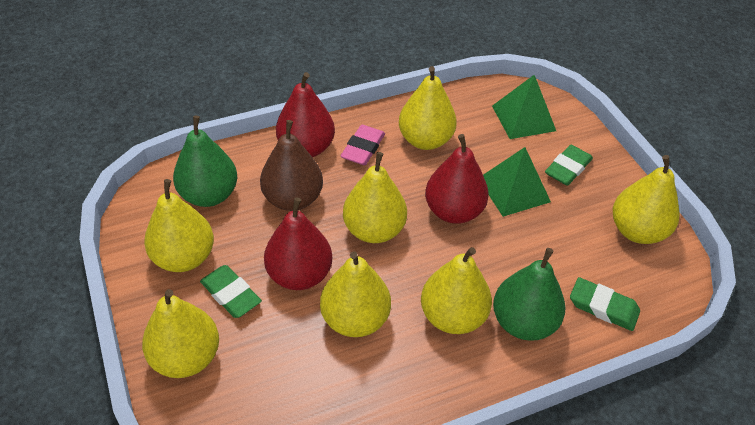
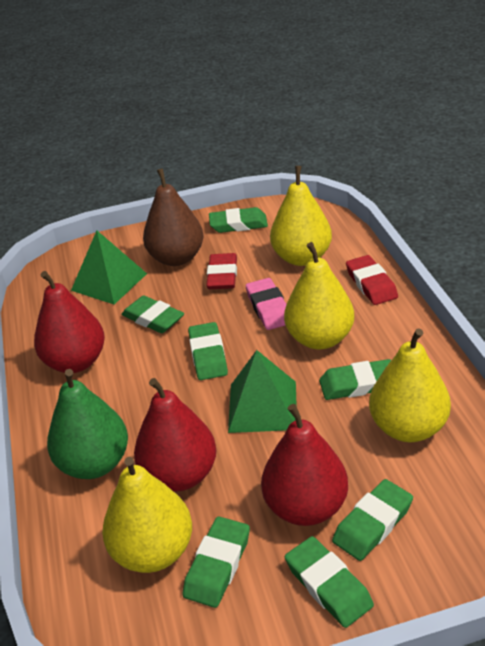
green eraser: [200,265,262,318] [545,145,593,186] [570,277,640,331] = 3 -> [121,295,184,333] [183,516,250,608] [188,322,228,380] [209,207,268,233] [285,536,374,628] [319,359,391,400] [332,479,413,561] = 7
green pear: [173,116,237,207] [493,248,565,341] = 2 -> [47,369,128,479] = 1
red eraser: none = 0 -> [206,253,237,289] [346,255,398,305] = 2
yellow pear: [142,289,219,378] [144,179,214,272] [320,251,391,337] [343,152,407,243] [399,66,457,150] [421,247,492,334] [613,155,680,244] = 7 -> [102,457,192,573] [270,166,332,266] [284,242,354,349] [369,328,451,442] = 4

